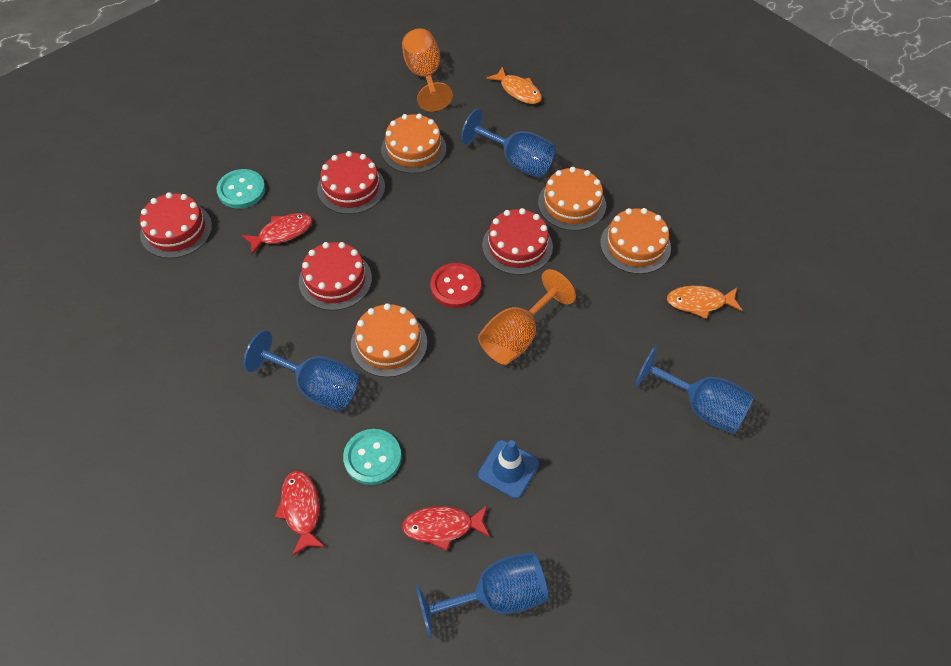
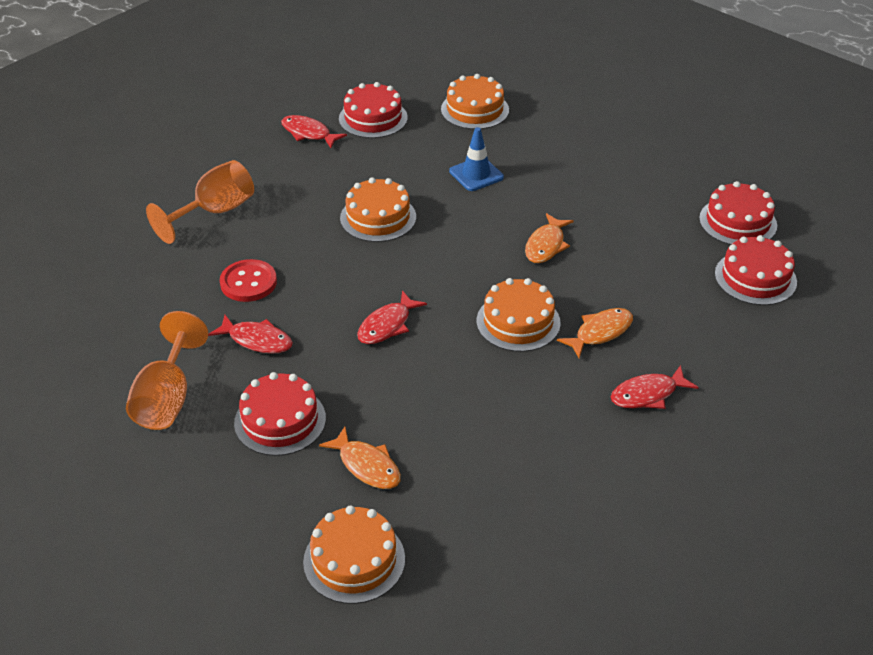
blue goblet: [244,330,359,411] [415,552,548,639] [461,109,556,178] [635,346,755,434] = 4 -> none = 0
orange fish: [486,67,542,104] [667,285,743,319] = 2 -> [319,427,401,489] [525,213,574,263] [557,308,633,358] = 3
red fish: [241,213,313,255] [275,471,325,556] [402,506,490,551] = 3 -> [208,315,293,354] [281,115,347,148] [357,290,427,344] [611,365,698,409] = 4
turquoise button: [216,169,265,209] [343,429,401,485] = 2 -> none = 0

